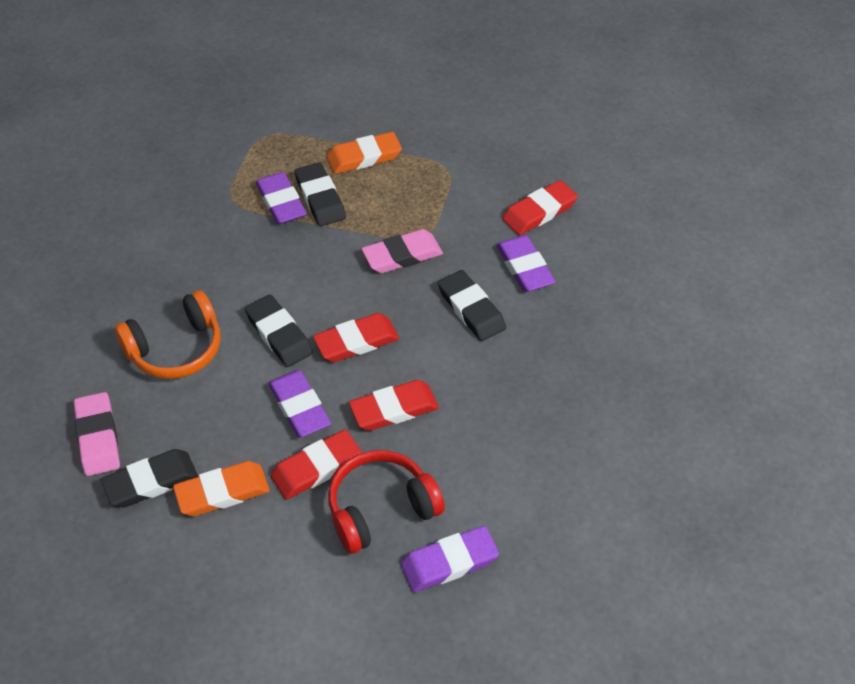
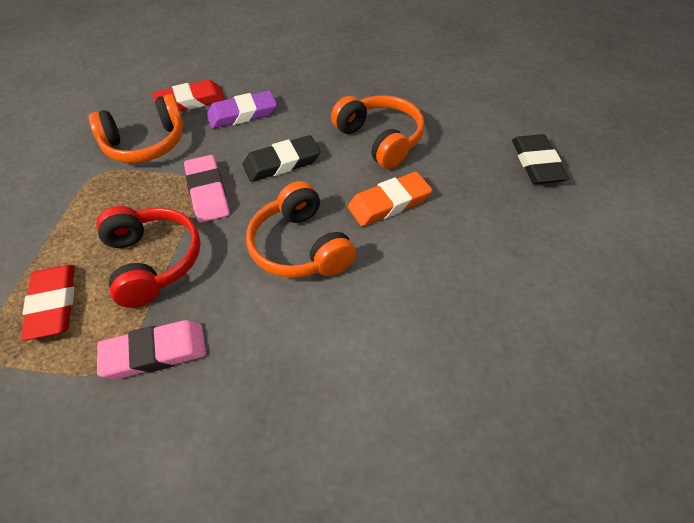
black eraser: [101,449,198,508] [245,295,313,367] [295,162,346,226] [438,270,506,341] = 4 -> [243,135,321,182] [512,134,569,184] = 2
orange eraser: [173,461,270,516] [327,132,402,174] = 2 -> [348,172,432,226] = 1
orange headphones: [114,290,221,379] = 1 -> [89,94,184,163] [246,181,356,278] [331,95,425,169] = 3
purple eraser: [256,172,307,224] [268,370,331,437] [401,526,499,592] [496,235,555,292] = 4 -> [207,90,277,129] = 1
red eraser: [271,430,362,500] [313,313,400,362] [349,380,439,431] [502,180,578,235] = 4 -> [21,265,75,341] [152,80,225,111] = 2

